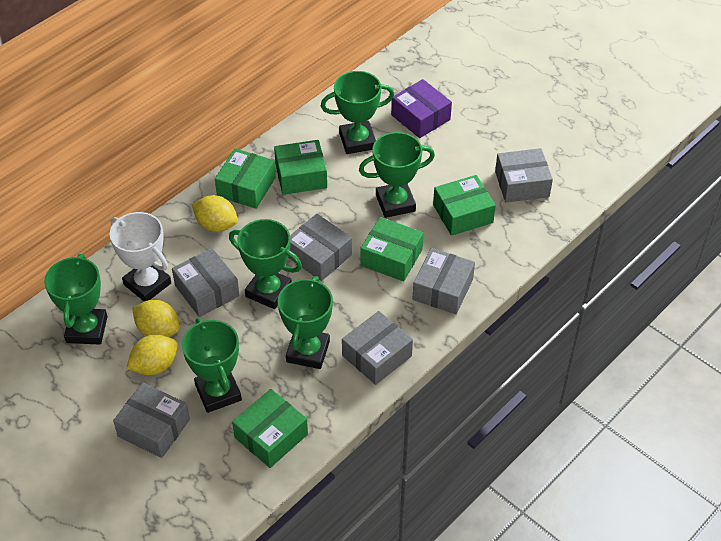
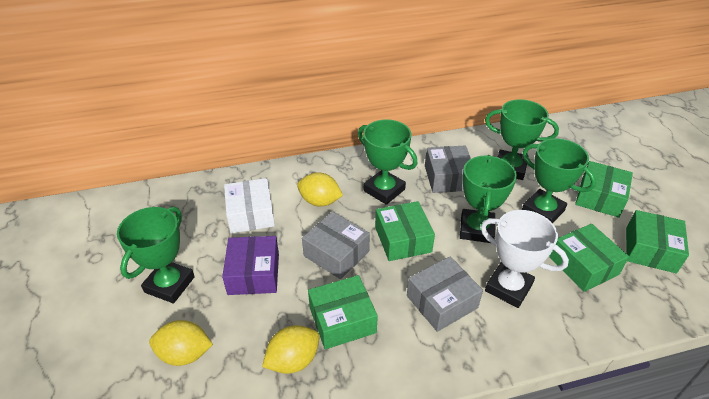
green trophy: [44,254,108,345] [182,318,242,413] [229,219,302,309] [278,276,333,369] [321,71,394,154] [359,132,435,218] = 6 -> [117,206,195,303] [358,119,417,205] [460,155,517,243] [485,99,559,180] [522,138,596,223] = 5
grey box: [113,383,190,458] [172,248,240,317] [288,214,352,281] [342,311,413,385] [413,248,475,314] [495,148,553,203] = 6 -> [302,212,370,279] [407,256,483,332] [425,145,471,193] = 3
white box: none = 0 -> [224,178,275,234] = 1

